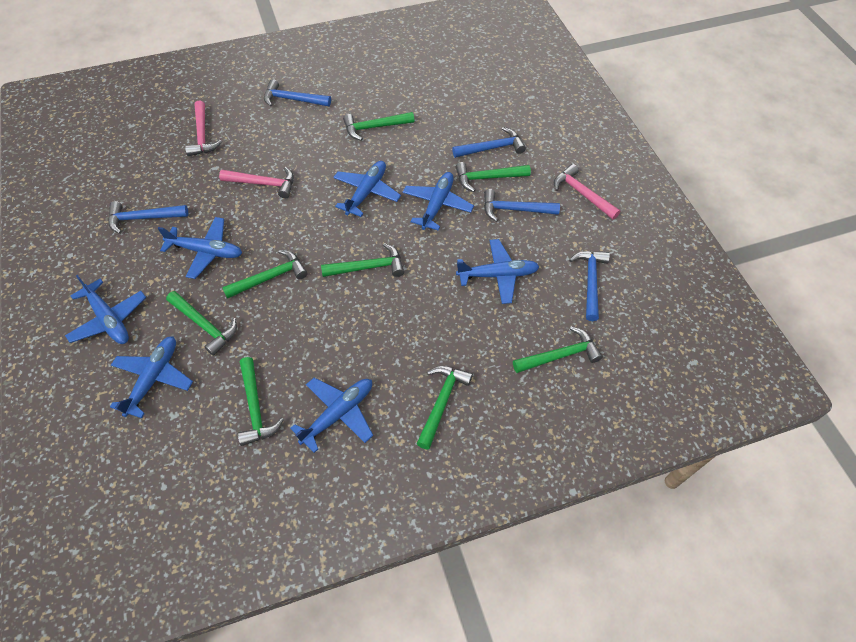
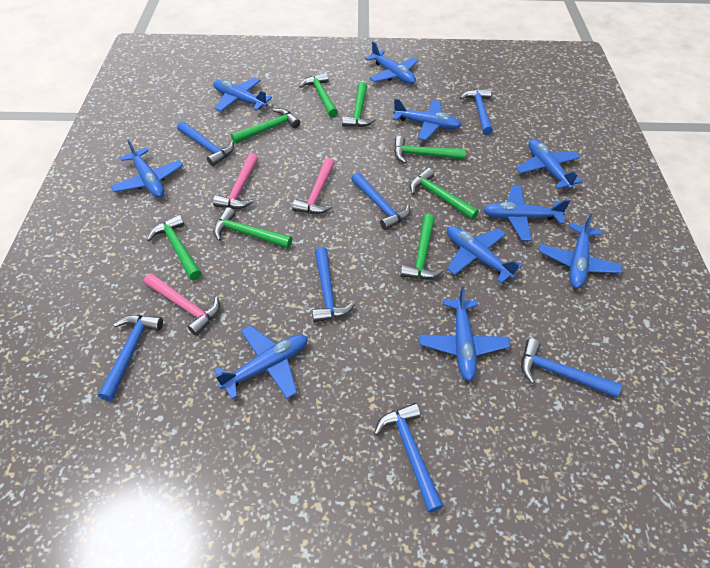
blue hammer: [108,201,188,234] [264,79,331,107] [452,127,526,158] [484,189,560,222] [569,251,610,321] = 5 -> [98,315,163,401] [177,121,234,166] [312,247,355,323] [351,172,410,230] [374,403,443,512] [460,89,493,135] [521,339,622,398] = 7
blue plane: [65,275,146,344] [110,336,193,418] [158,217,242,279] [290,378,373,453] [333,161,401,217] [402,172,474,231] [456,239,540,304] = 7 -> [111,139,183,198] [213,77,272,112] [214,325,308,399] [365,42,418,84] [393,99,462,140] [419,287,510,381] [447,226,522,284] [483,186,570,241] [516,139,583,189] [539,213,622,288] = 10

